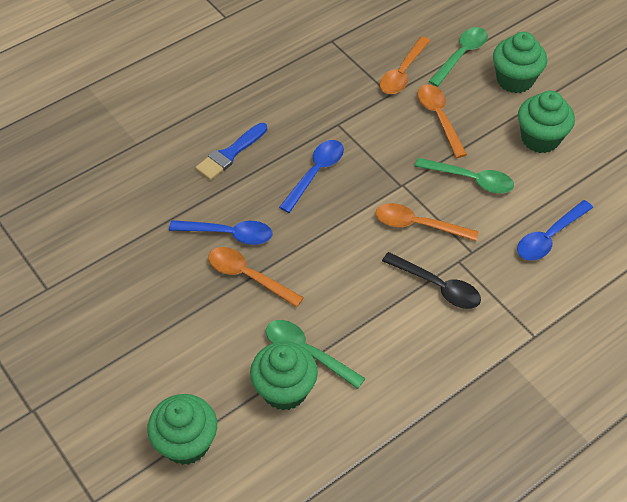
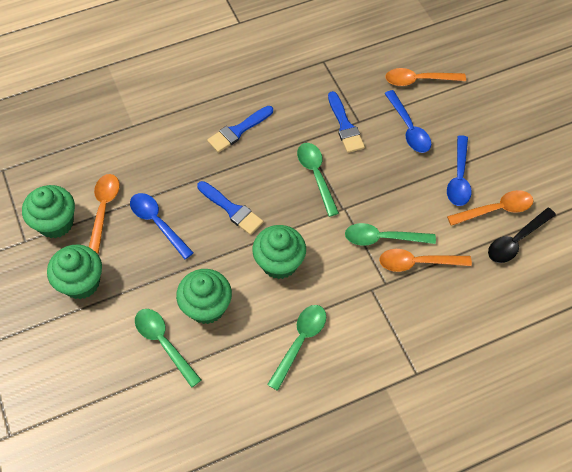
blue brush: [195,123,267,180] = 1 -> [197,181,263,235] [207,106,273,153] [328,91,365,153] = 3
green spoon: [266,320,365,389] [415,158,514,193] [428,27,488,87] = 3 -> [135,309,201,388] [267,305,326,391] [297,143,339,217] [345,223,436,246] = 4

